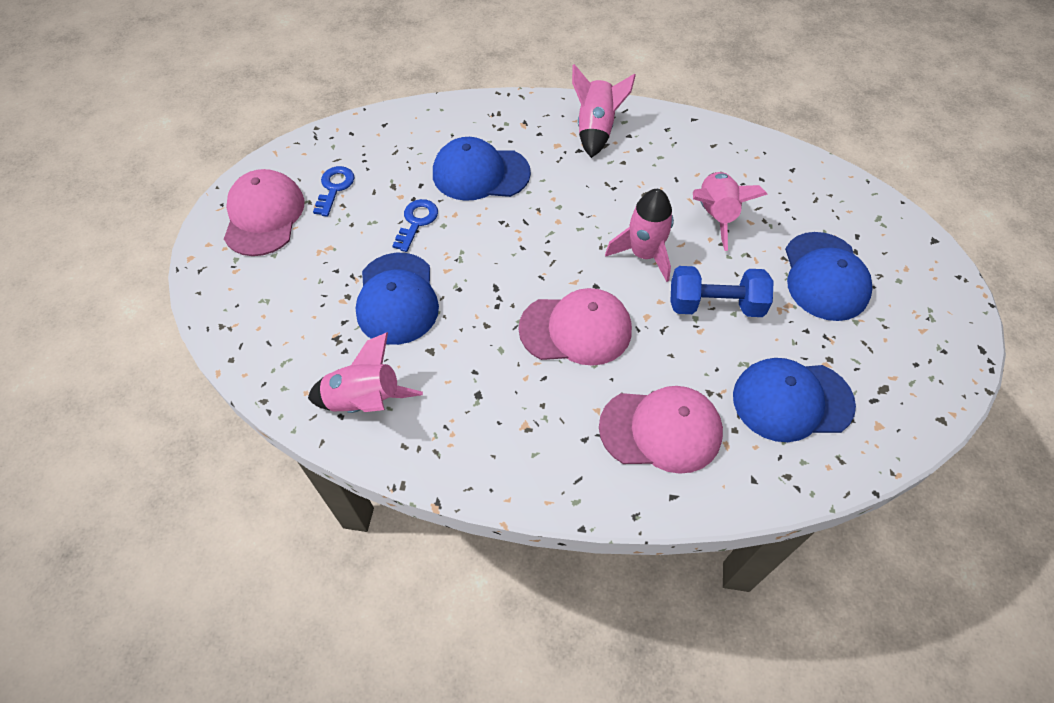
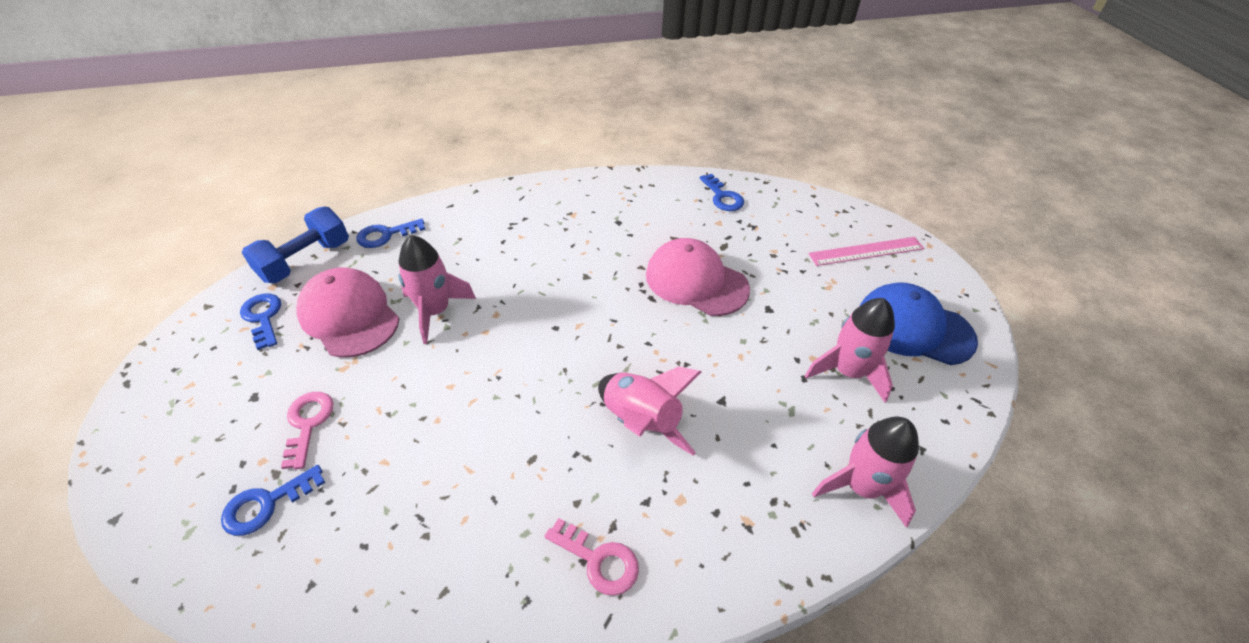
blue cap: [356,253,439,345] [433,137,531,201] [733,358,856,442] [785,232,872,321] = 4 -> [859,282,978,365] = 1
blue key: [313,166,354,216] [392,199,438,252] = 2 -> [221,465,325,536] [240,293,281,350] [356,218,425,248] [700,174,744,211] = 4
pink cap: [224,169,305,256] [518,288,632,366] [599,386,723,474] = 3 -> [296,267,399,358] [646,238,750,316] = 2
pink key: none = 0 -> [281,392,334,469] [544,518,639,596] = 2
pink ruler: none = 0 -> [808,237,924,266] = 1

